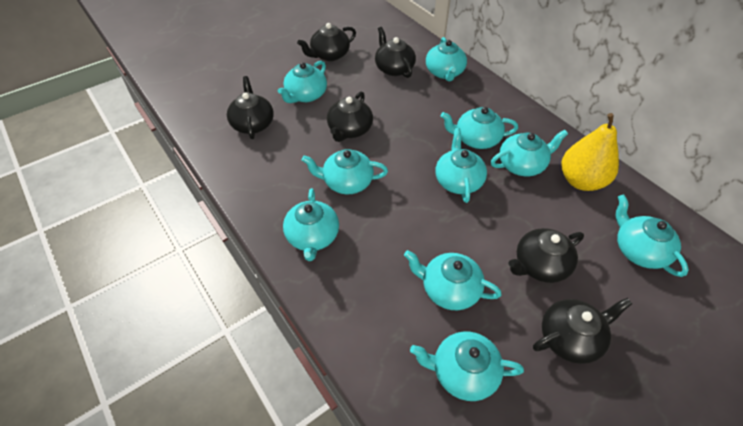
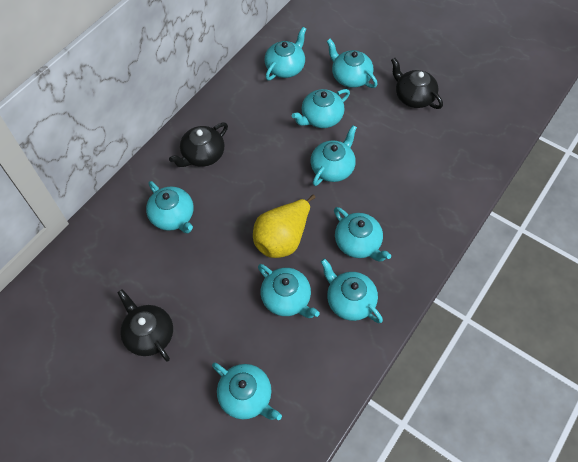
black teapot: [227,76,274,139] [297,23,356,61] [327,91,373,142] [375,27,416,78] [508,228,584,283] [533,298,632,364] = 6 -> [117,289,173,362] [169,123,228,167] [391,58,443,109] = 3
turquoise teapot: [278,61,327,103] [283,188,339,261] [302,149,388,194] [404,250,502,310] [410,331,524,401] [426,37,467,81] [435,128,487,203] [441,107,518,149] [491,130,568,176] [615,194,689,277] = 10 -> [146,181,194,233] [212,363,282,420] [258,264,320,318] [264,27,306,80] [292,89,350,128] [311,125,357,186] [320,258,383,323] [327,39,377,88] [334,207,391,262] = 9

